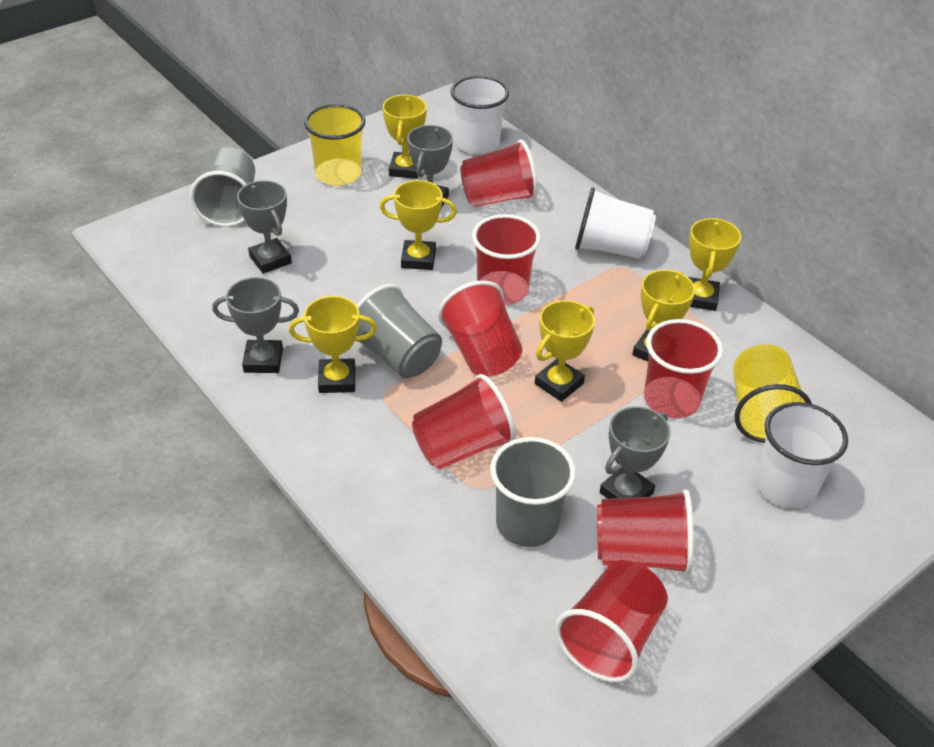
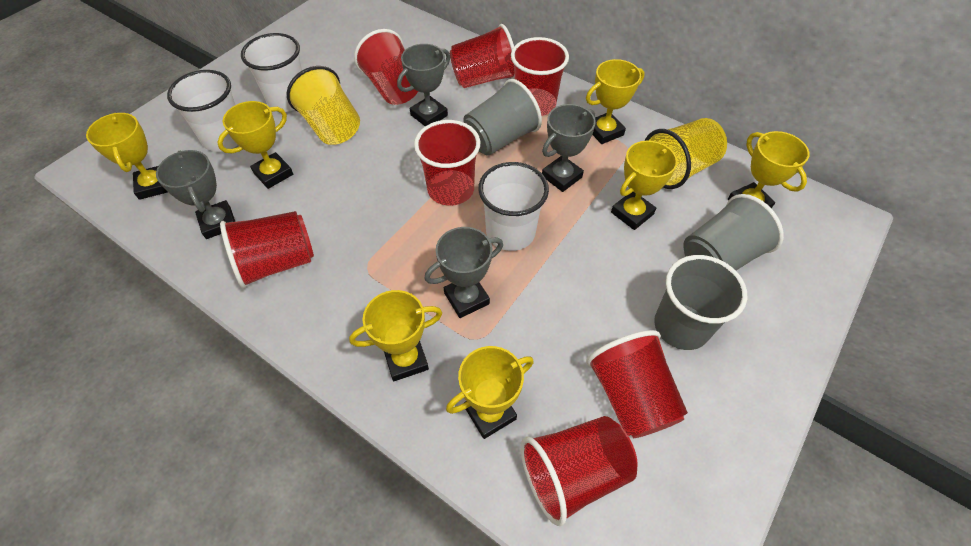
yellow trophy: [289,296,377,393] [380,180,457,270] [383,95,427,179] [535,300,595,402] [632,270,695,362] [688,218,741,311] = 6 -> [86,113,168,200] [217,101,293,189] [349,290,442,381] [446,346,534,439] [586,59,645,144] [611,141,678,230] [728,131,809,209] = 7

